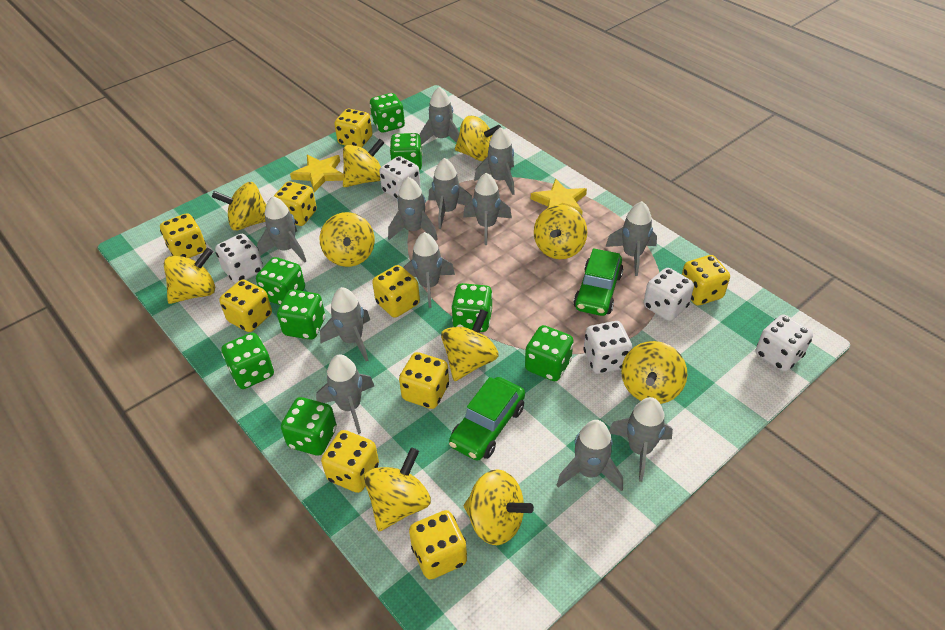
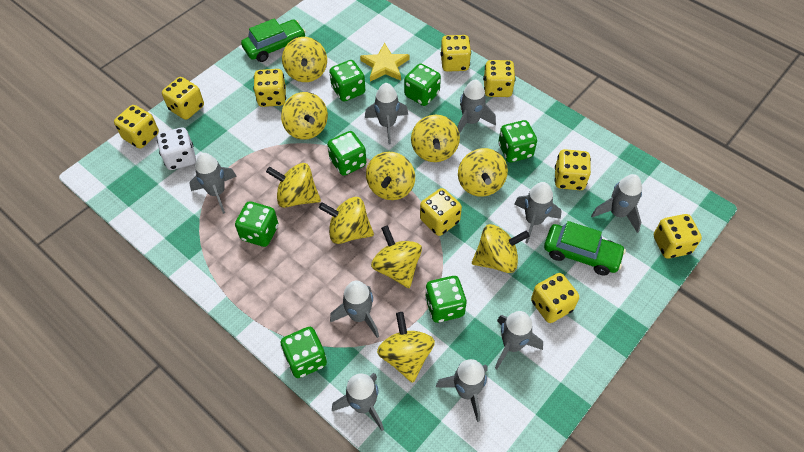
green dice: [222,333,274,389] [256,257,305,305] [277,290,325,339] [281,397,337,456] [370,93,405,133] [390,133,423,171] [451,283,493,332] [525,325,574,381] = 8 -> [235,201,278,247] [281,327,327,378] [327,131,366,176] [329,60,365,101] [404,63,441,106] [425,276,467,323] [498,120,537,162] = 7
grey rocket: [257,196,306,263] [316,354,374,434] [320,287,370,361] [388,177,438,241] [403,232,455,308] [420,87,459,145] [429,158,472,229] [463,173,512,245] [474,127,515,195] [557,420,623,491] [605,201,657,276] [609,397,673,482] = 12 -> [189,153,237,214] [330,280,379,338] [332,373,384,431] [365,83,408,144] [436,359,488,422] [457,80,496,134] [495,311,543,369] [514,182,561,244] [591,174,642,233] = 9
white dice: [215,234,263,283] [379,156,421,200] [583,321,632,374] [644,268,694,321] [756,314,813,372] = 5 -> [157,127,196,170] = 1
yellow star: [290,155,343,192] [531,178,587,215] = 2 -> [360,43,410,81] = 1

